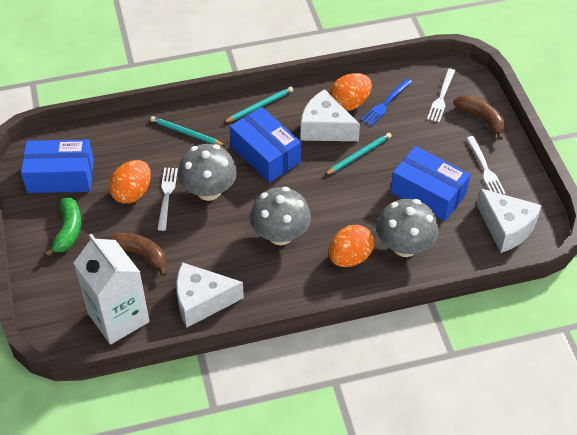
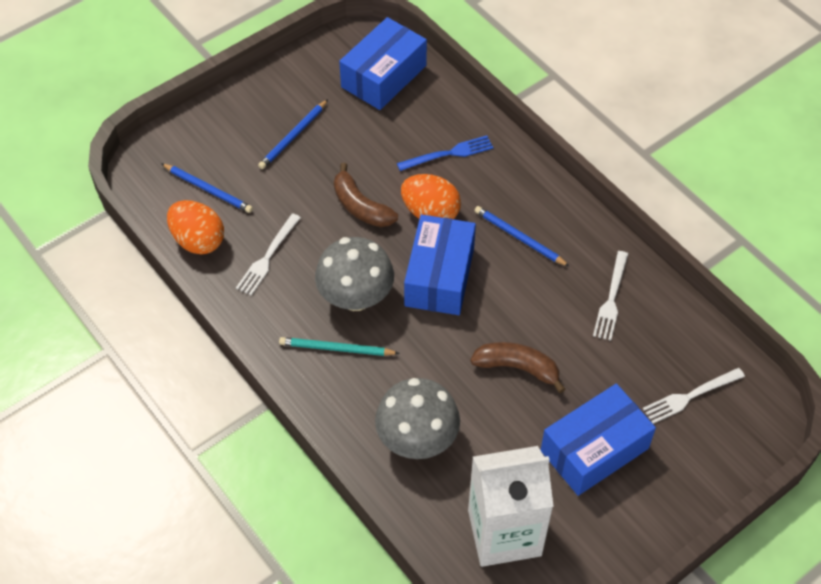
blue pencil: none = 0 -> [161,163,253,213] [258,99,328,169] [474,206,570,267] = 3
green banana: [45,198,81,257] = 1 -> none = 0
grey mushroom: [178,144,237,201] [250,187,311,245] [377,199,438,257] = 3 -> [315,237,394,311] [375,378,460,459] = 2
orange egg: [108,160,151,204] [329,225,374,267] [330,73,372,111] = 3 -> [167,200,224,255] [401,174,461,219] = 2
turquoise pencil: [150,116,225,146] [223,87,293,123] [325,133,391,175] = 3 -> [279,337,400,356] = 1
white cheese: [176,262,244,327] [301,89,360,141] [477,188,542,253] = 3 -> none = 0

